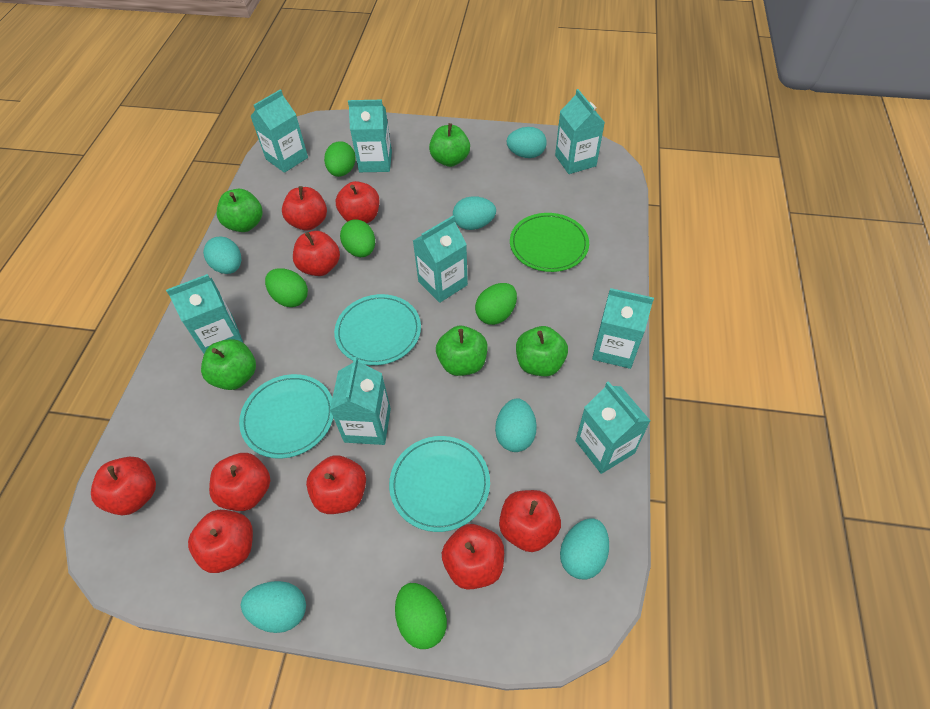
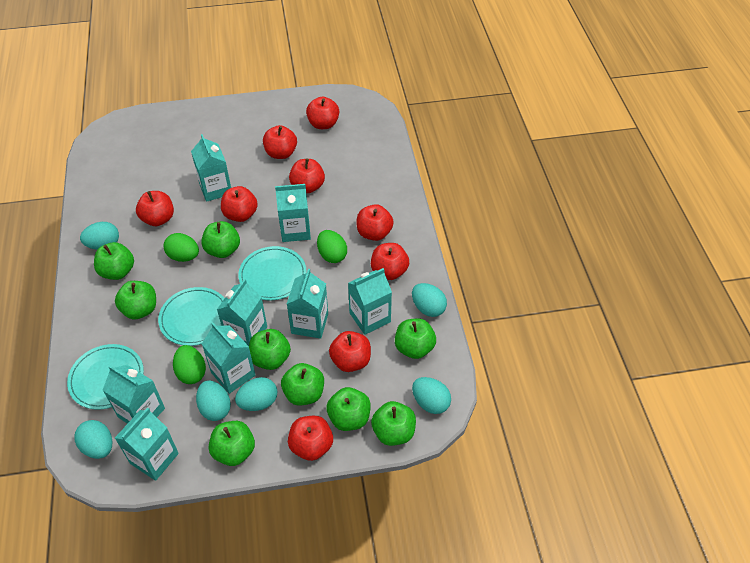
green apple: [201,339,256,390] [217,189,263,232] [429,123,470,167] [436,326,488,376] [516,326,568,376] = 5 -> [94,242,134,280] [115,281,156,319] [201,221,240,258] [209,421,255,466] [249,329,291,370] [281,363,324,406] [326,387,371,431] [371,401,416,446] [395,318,436,359] = 9
green egg: [265,268,308,307] [324,141,356,177] [340,219,375,257] [395,583,447,649] [475,283,517,325] = 5 -> [163,233,199,262] [173,345,206,384] [317,230,347,263] = 3
green plate: [510,213,589,272] = 1 -> none = 0

